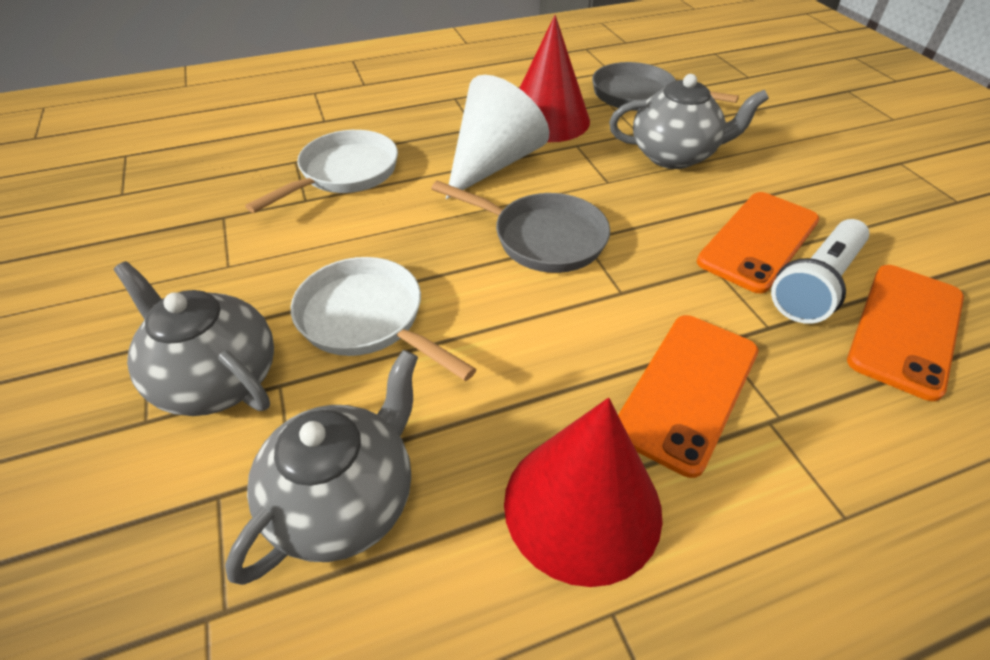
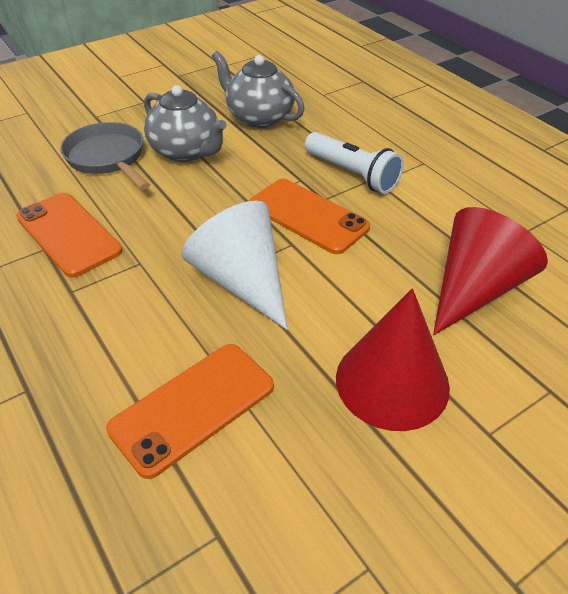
grey pan: [431,181,610,273] [592,62,739,111] = 2 -> [60,122,150,190] = 1
grey teapot: [114,261,274,416] [225,350,418,585] [609,74,769,169] = 3 -> [144,85,227,162] [212,51,304,128] = 2
white pan: [245,130,398,213] [291,257,476,381] = 2 -> none = 0

